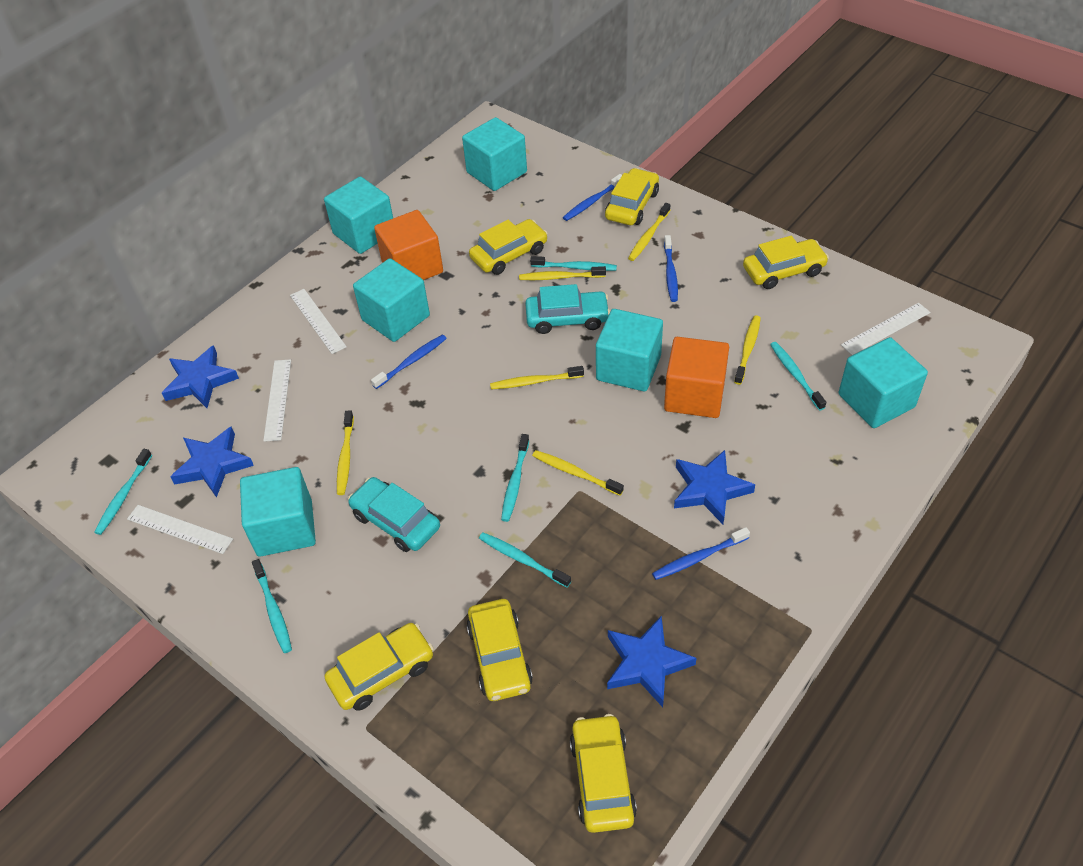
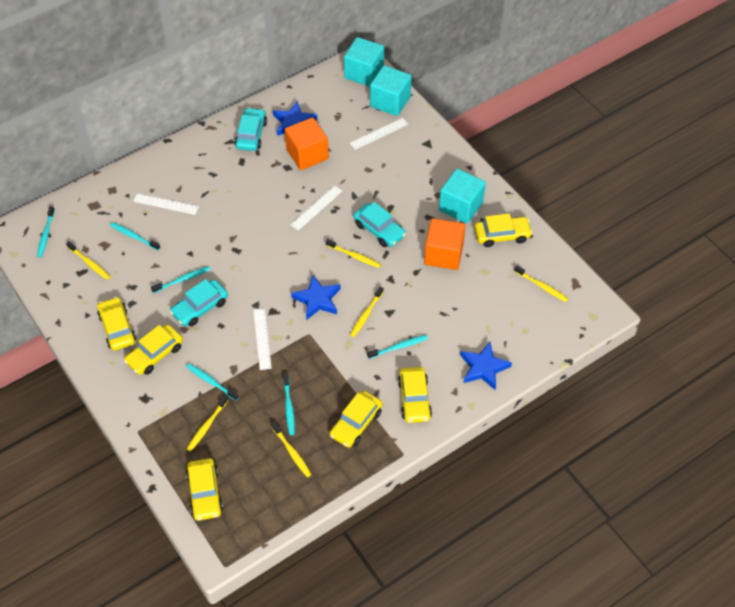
blue star: [162,345,239,408] [170,427,254,498] [607,616,697,707] [674,450,755,524] = 4 -> [273,101,317,136] [291,274,341,320] [460,342,512,390] = 3
blue toothbrush: [371,334,447,389] [563,174,622,221] [652,527,750,580] [664,235,678,302] = 4 -> none = 0
turquoise car: [348,477,440,552] [525,284,610,334] = 2 -> [170,279,228,327] [235,108,267,151] [353,202,406,247] = 3
turquoise cube: [240,467,316,557] [324,176,393,254] [353,258,430,342] [462,117,527,191] [596,309,663,392] [839,337,928,428] = 6 -> [344,37,384,87] [370,65,412,116] [439,169,486,224] = 3

